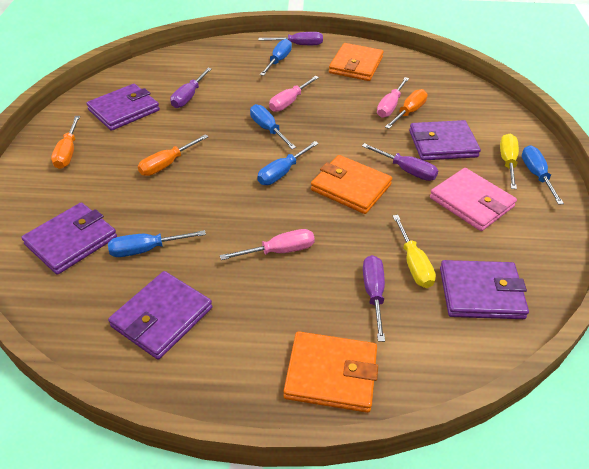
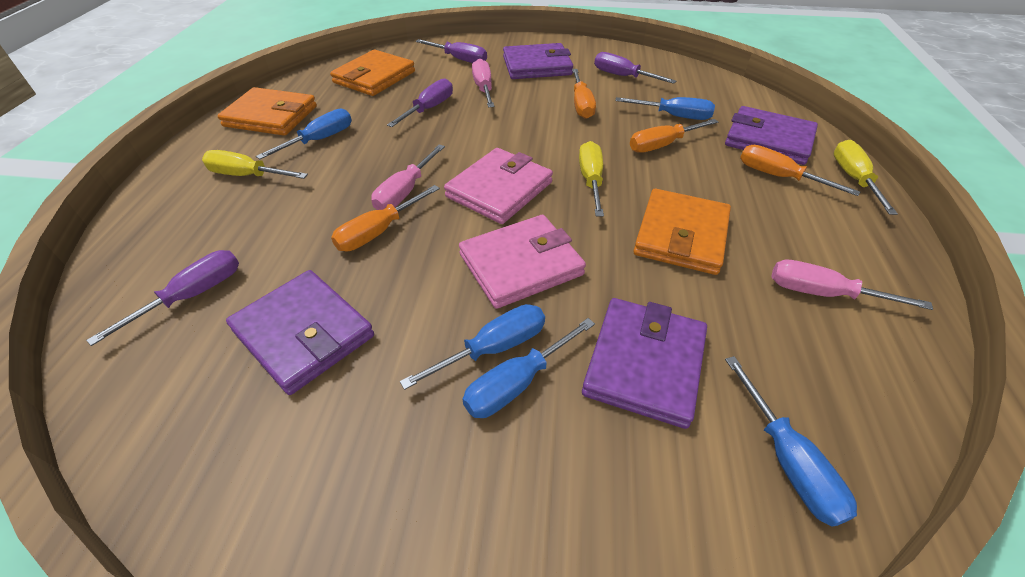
orange screwdriver: [51,116,80,169] [138,134,209,176] [385,89,428,129] = 3 -> [331,185,440,251] [572,69,596,119] [630,119,718,153] [740,145,860,196] = 4
pink wallet: [430,168,517,231] = 1 -> [444,148,553,224] [459,215,586,309] = 2
purple wallet: [21,202,117,275] [86,84,160,131] [108,271,212,360] [409,120,481,161] [440,260,529,319] = 5 -> [226,270,374,395] [503,43,573,79] [582,298,707,429] [725,106,818,165] = 4
yellow screwdriver: [393,215,436,288] [500,134,519,189] = 2 -> [202,150,308,179] [579,141,604,216] [834,140,898,215] = 3

